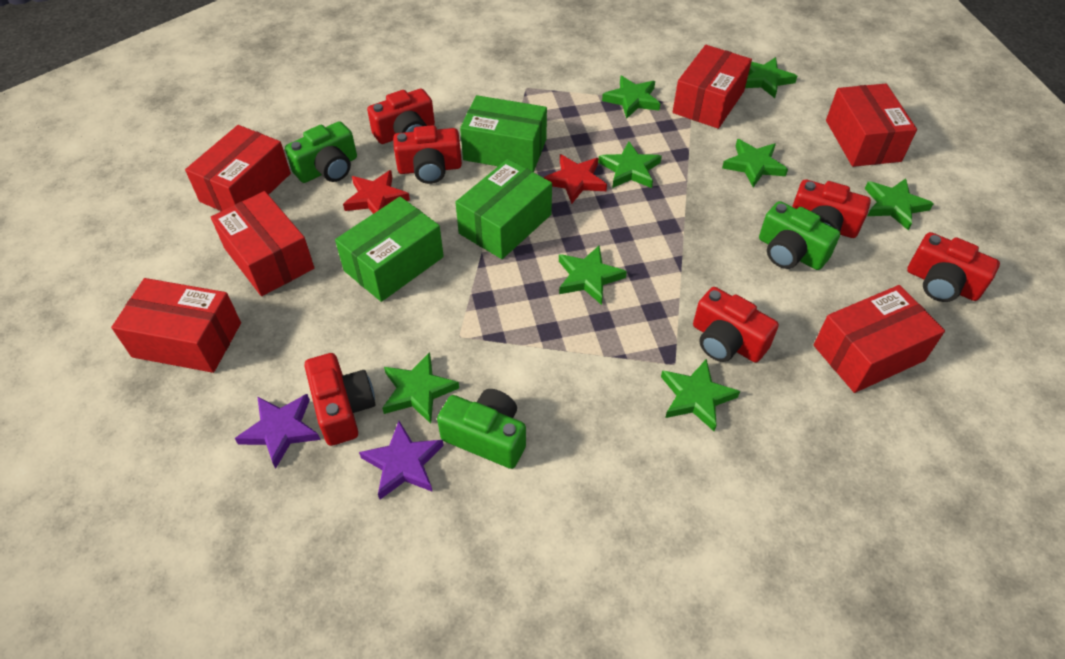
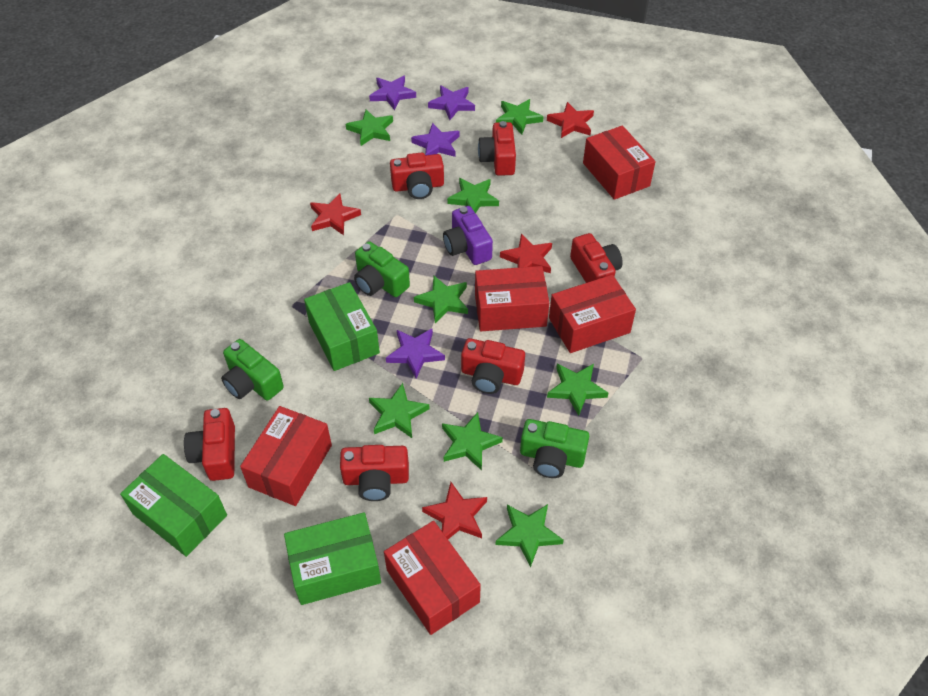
purple camera: none = 0 -> [443,206,493,265] = 1
purple star: [234,394,321,469] [359,421,444,499] = 2 -> [369,76,416,110] [386,329,445,378] [411,123,459,157] [428,85,475,120] = 4
red box: [111,278,241,373] [185,125,291,211] [211,191,314,296] [673,45,752,129] [814,285,945,393] [826,84,917,167] = 6 -> [240,406,332,506] [384,521,481,635] [475,266,549,331] [549,275,636,353] [583,126,656,200] = 5
red star: [343,170,410,214] [543,154,607,204] = 2 -> [310,193,361,235] [422,482,487,539] [500,234,552,273] [547,102,594,138] = 4

